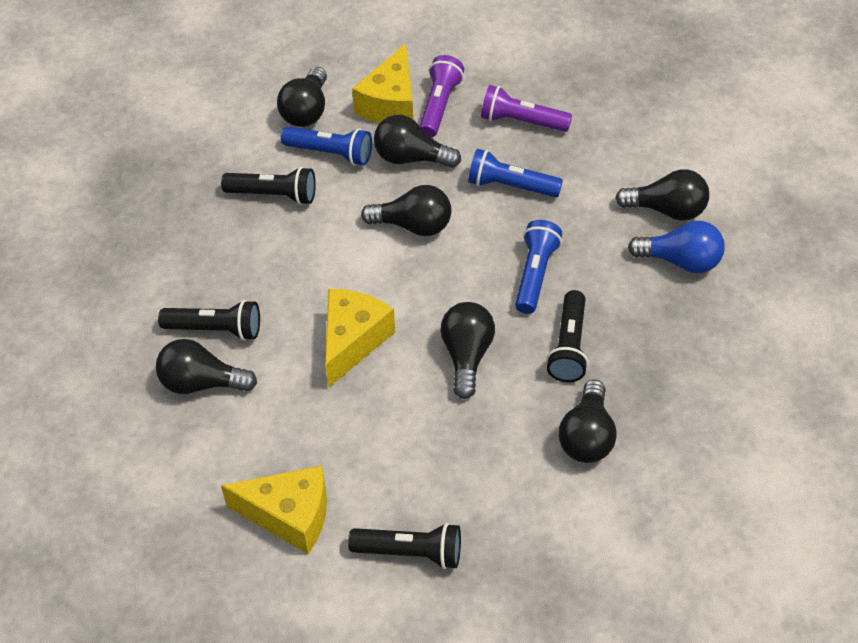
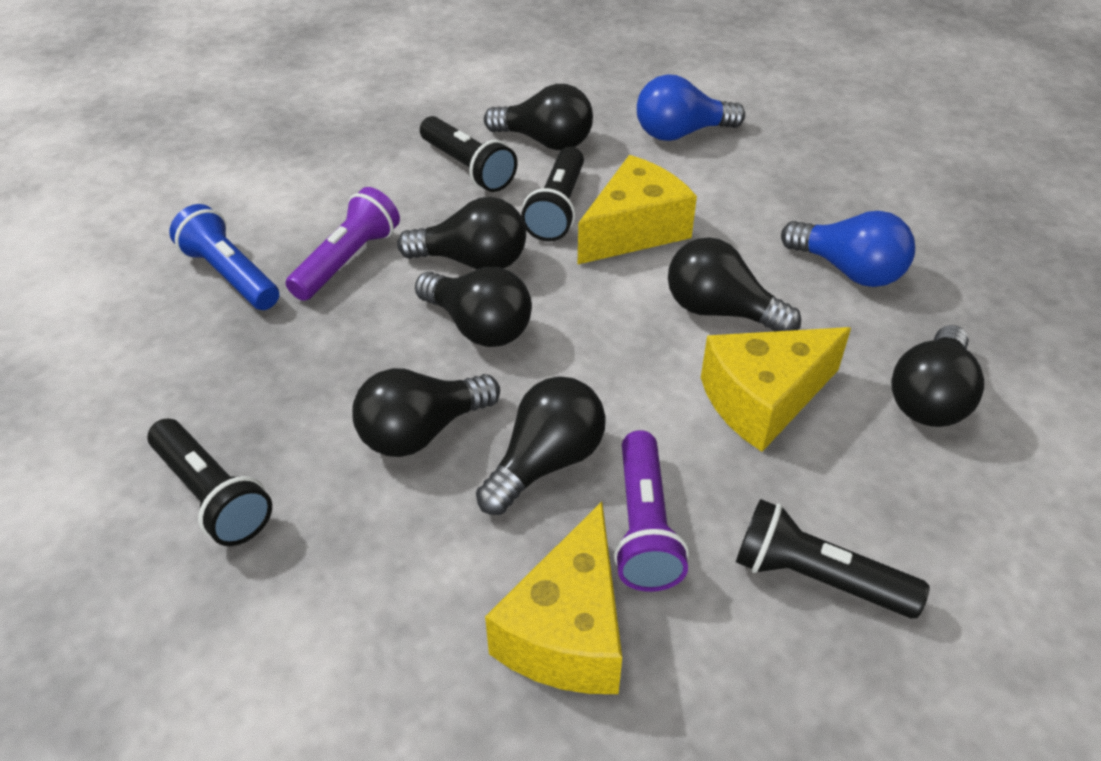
blue flashlight: [281,127,372,166] [468,149,563,198] [515,220,562,314] = 3 -> [169,204,279,310] = 1
blue light bulb: [628,221,725,273] = 1 -> [637,74,745,141] [781,211,915,287] = 2

